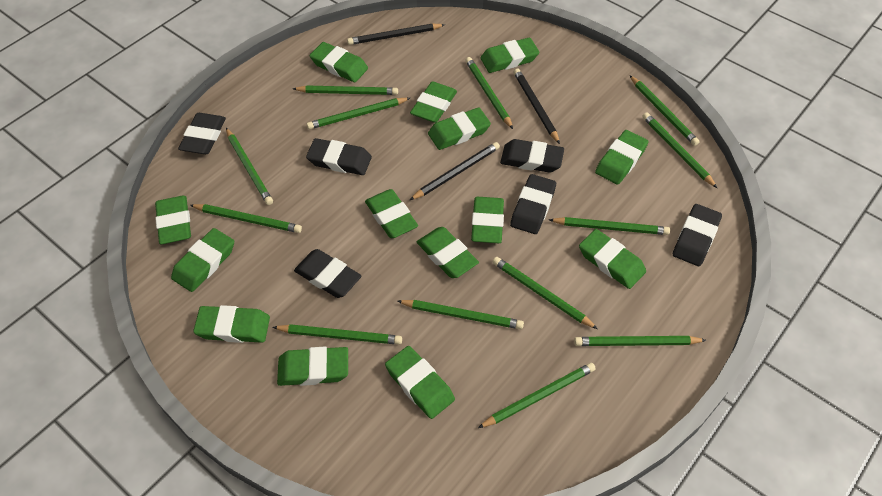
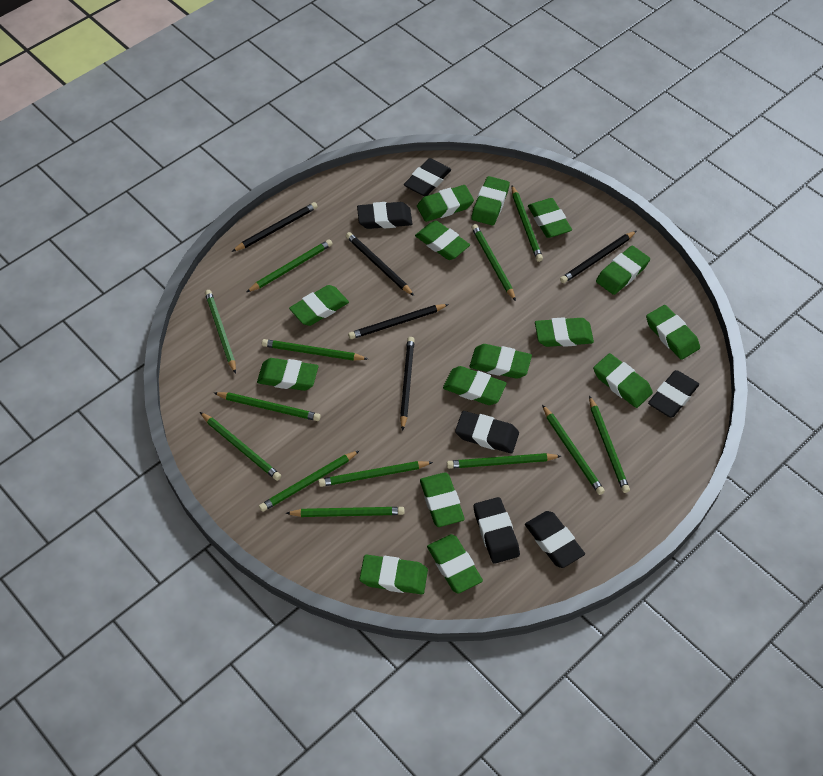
black pencil: [347,24,445,45] [410,142,500,200] [514,68,560,144] = 3 -> [232,202,318,252] [346,232,414,296] [348,304,449,339] [400,337,415,431] [560,231,636,283] = 5
green eraser: [155,196,191,244] [171,228,234,292] [193,305,270,343] [277,346,348,386] [310,42,368,82] [365,189,418,238] [385,346,455,419] [410,82,457,123] [417,227,479,278] [428,107,491,150] [471,197,504,243] [480,38,540,73] [579,229,646,289] [595,130,648,185] = 14 -> [257,358,318,391] [289,285,349,326] [360,555,428,595] [415,221,470,260] [417,185,474,222] [420,472,465,527] [427,534,483,594] [443,366,507,405] [470,344,532,379] [471,176,510,225] [528,198,572,238] [535,317,594,347] [593,353,653,408] [596,246,650,295] [646,305,700,360] = 15

